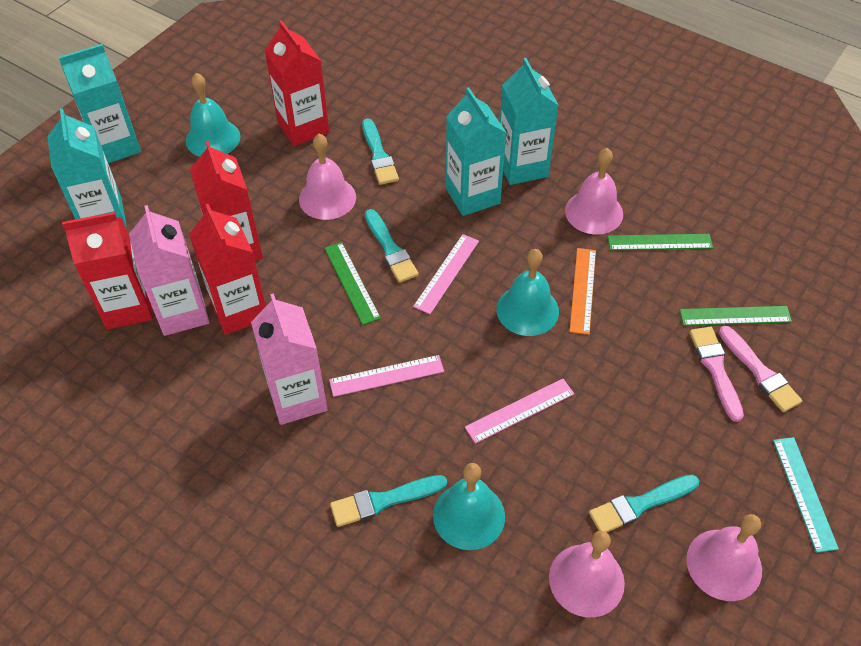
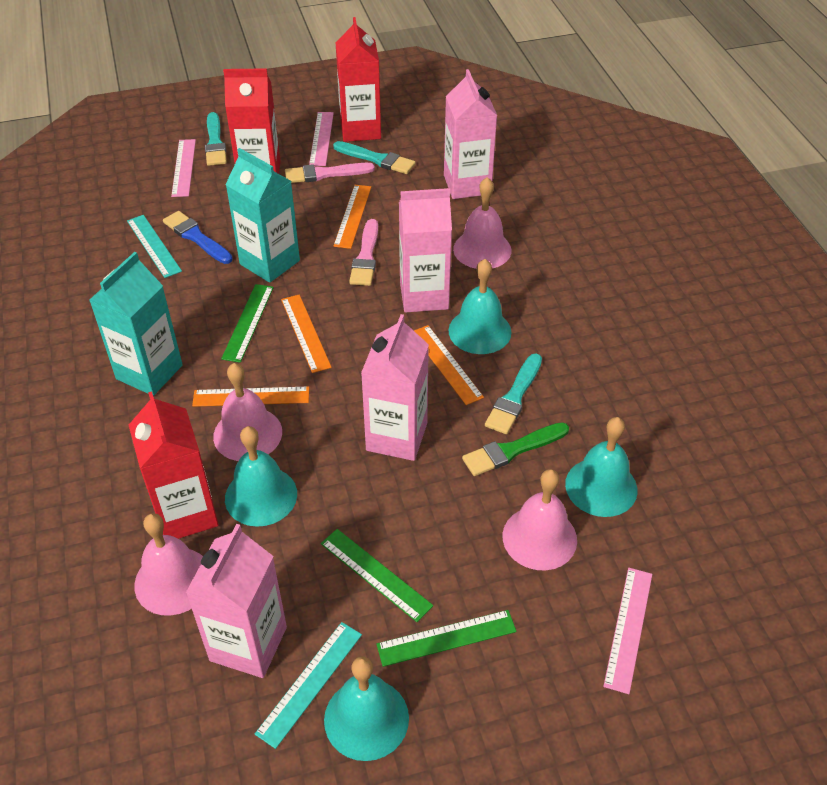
blue brush: none = 0 -> [163,211,233,264] = 1
green brush: none = 0 -> [462,422,569,476] = 1
orange ruler: [569,248,596,335] = 1 -> [192,386,309,407] [281,295,332,373] [333,185,371,249] [414,325,484,405] = 4
pink carton: [129,205,210,336] [251,293,328,425] = 2 -> [186,524,287,678] [361,314,429,461] [399,188,452,313] [444,69,497,199] = 4
red carton: [62,212,153,330] [189,204,266,335] [190,141,263,261] [265,20,329,146] = 4 -> [129,391,219,539] [223,68,280,174] [336,17,381,142] = 3
turquoise bell: [185,73,240,157] [433,463,505,550] [496,249,559,336] = 3 -> [225,426,297,527] [324,656,409,761] [449,259,511,354] [565,417,637,517] = 4
turquoise brush: [330,475,447,527] [362,119,399,185] [365,209,419,283] [589,475,699,533] = 4 -> [205,112,227,166] [333,141,416,174] [485,353,542,434] = 3
turquoise carton: [47,108,127,228] [58,44,141,163] [446,87,506,216] [500,58,559,185] = 4 -> [89,252,183,396] [225,148,300,283] = 2
turquoise ruler: [773,437,839,553] = 1 -> [127,215,182,278] [255,622,362,749] = 2

